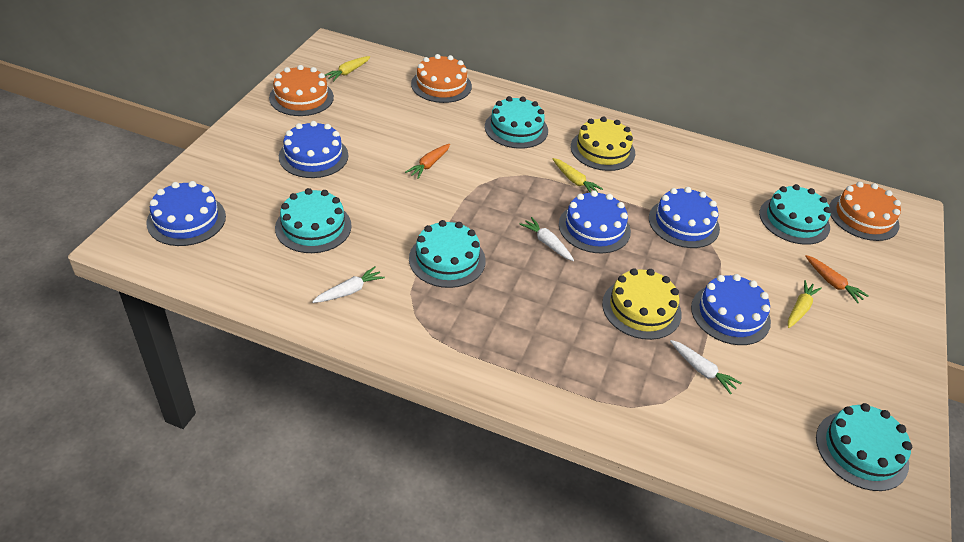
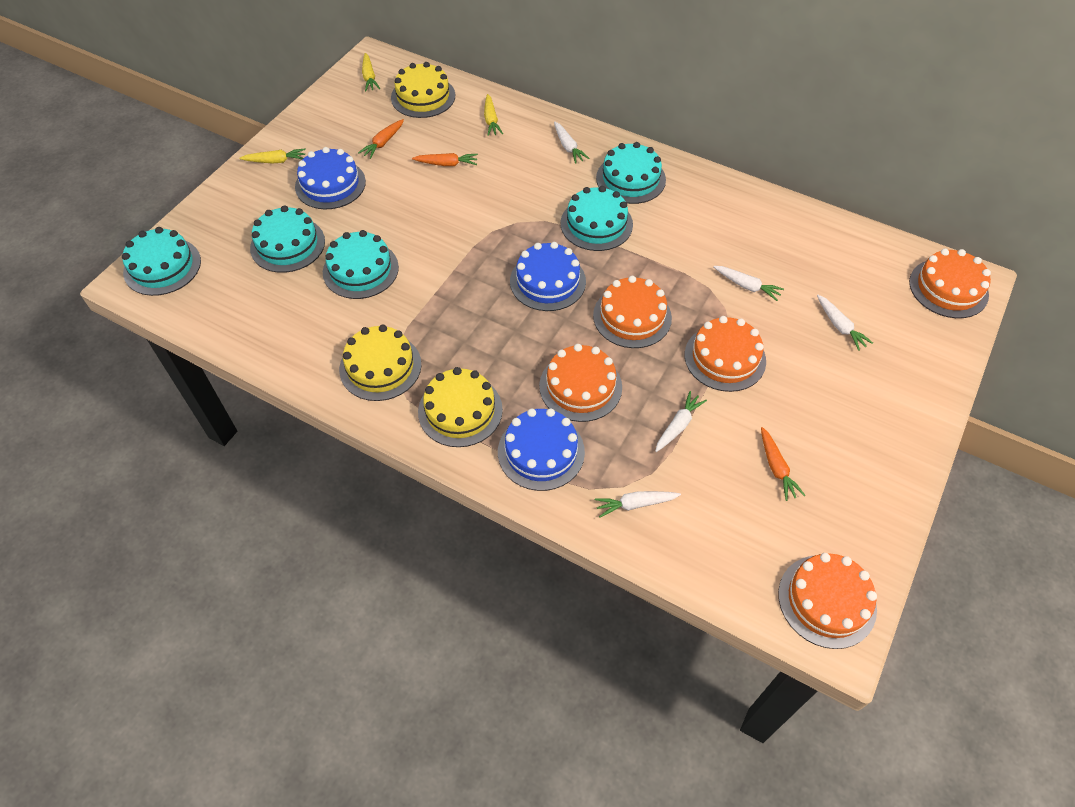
blue cake: [146,181,226,246] [279,121,348,178] [559,190,631,253] [649,187,720,248] [691,274,771,345] = 5 -> [295,147,366,209] [498,408,585,491] [510,242,586,311] = 3
orange cake: [269,65,334,116] [411,54,472,103] [829,182,901,241] = 3 -> [539,344,622,422] [593,276,672,348] [685,316,766,392] [778,553,877,649] [909,249,991,318] = 5
orange carrot: [405,144,450,179] [805,255,868,303] = 2 -> [358,119,404,159] [412,153,478,166] [761,427,805,501] = 3
white carrot: [312,266,385,303] [520,217,574,261] [670,340,742,395] = 3 -> [554,121,590,164] [595,491,681,518] [655,391,707,452] [713,266,784,301] [817,295,873,351] = 5
yellow cake: [571,117,635,171] [602,268,682,340] = 2 -> [339,324,421,401] [391,62,455,118] [418,367,503,447] = 3

